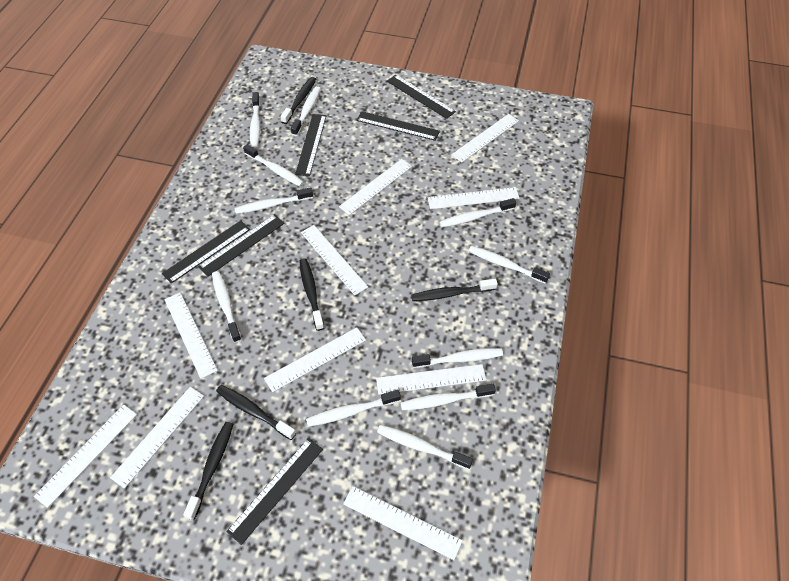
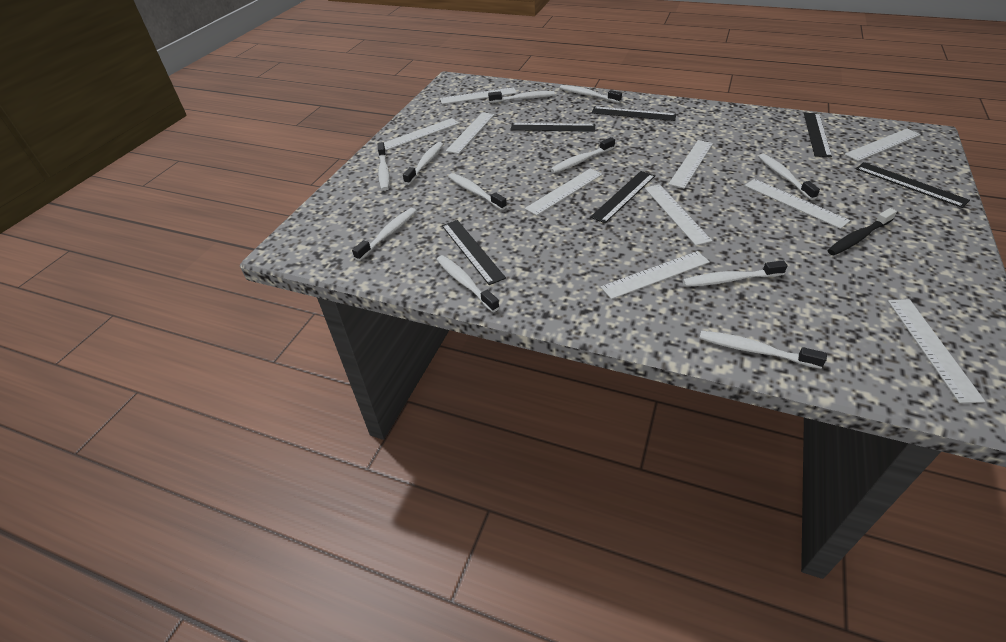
black toothbrush: [183,422,233,520] [216,385,296,440] [280,77,316,124] [299,258,324,331] [411,279,498,301] = 5 -> [827,208,897,255] = 1

